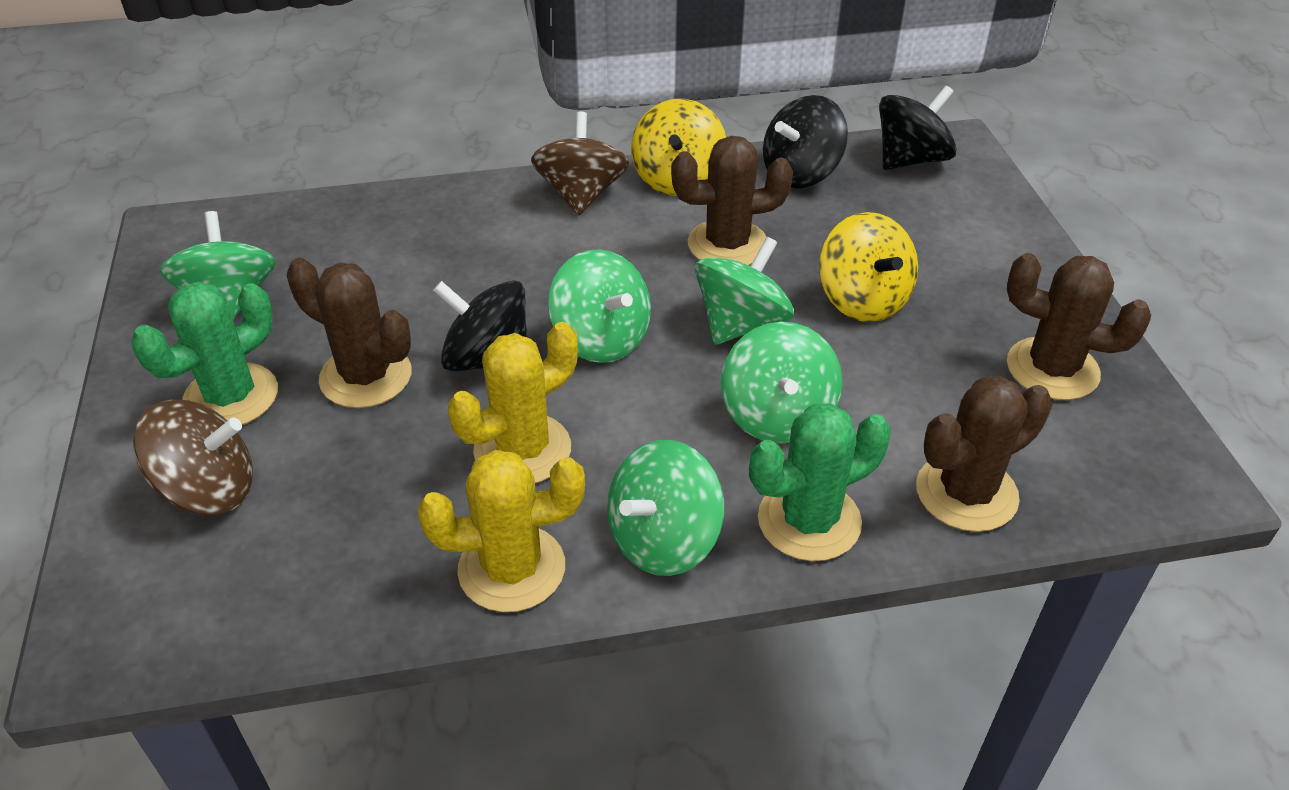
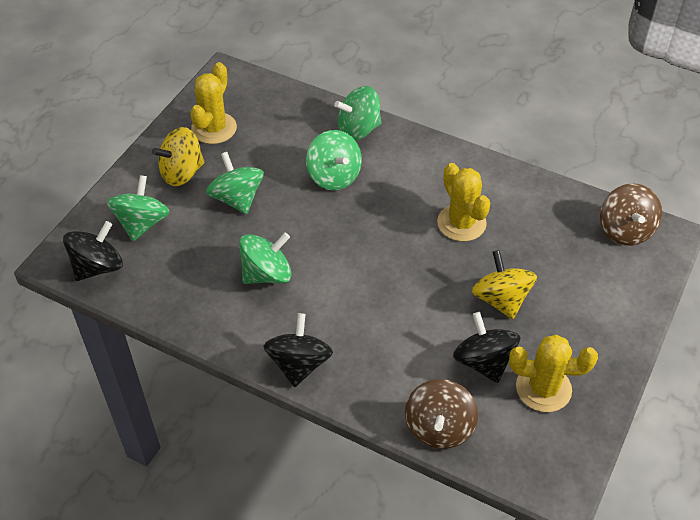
brown cactus: [287,258,412,408] [671,136,793,266] [916,376,1052,532] [1007,253,1151,400] = 4 -> none = 0
green cactus: [131,282,278,425] [749,403,891,561] = 2 -> none = 0
yellow cactus: [418,450,585,612] [448,322,578,483] = 2 -> [190,62,237,144] [437,163,490,242] [509,335,598,412] = 3

